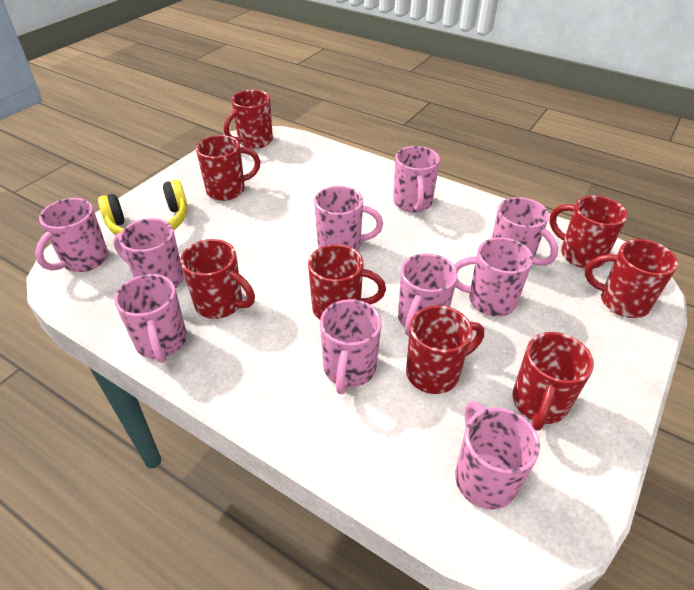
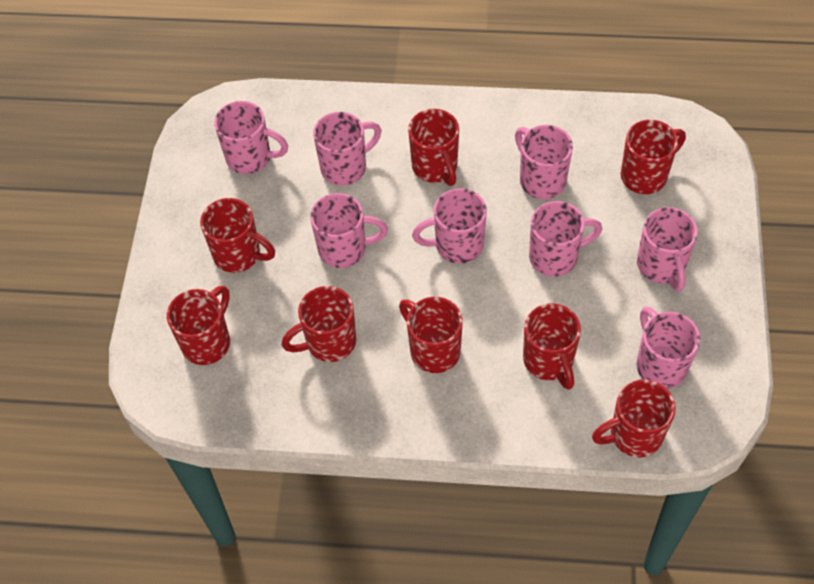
pink mug: [35,198,108,272] [113,218,184,289] [114,274,187,363] [314,186,383,251] [320,299,382,394] [393,146,440,213] [398,253,458,336] [454,237,533,316] [455,401,540,509] [492,197,558,266] = 10 -> [214,101,288,174] [310,193,388,268] [313,112,381,185] [412,188,487,264] [515,125,573,199] [529,201,602,277] [636,307,700,389] [637,207,698,291] = 8
yellow headphones: [98,180,187,235] = 1 -> none = 0

